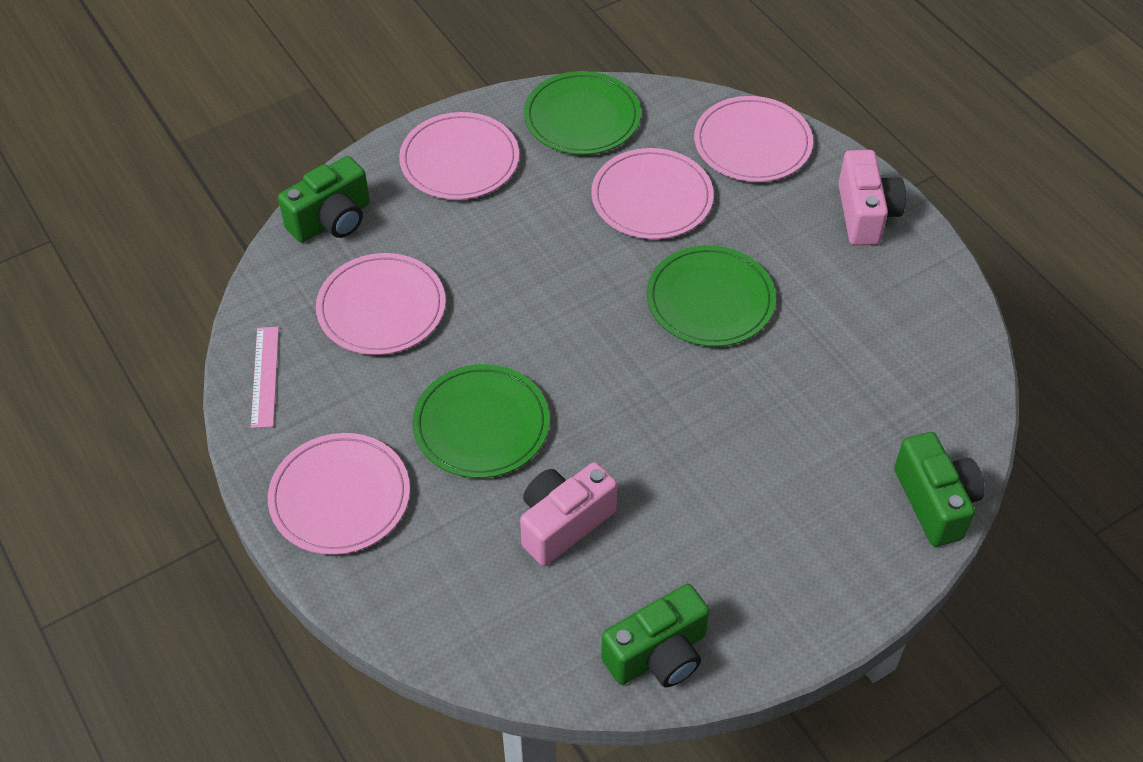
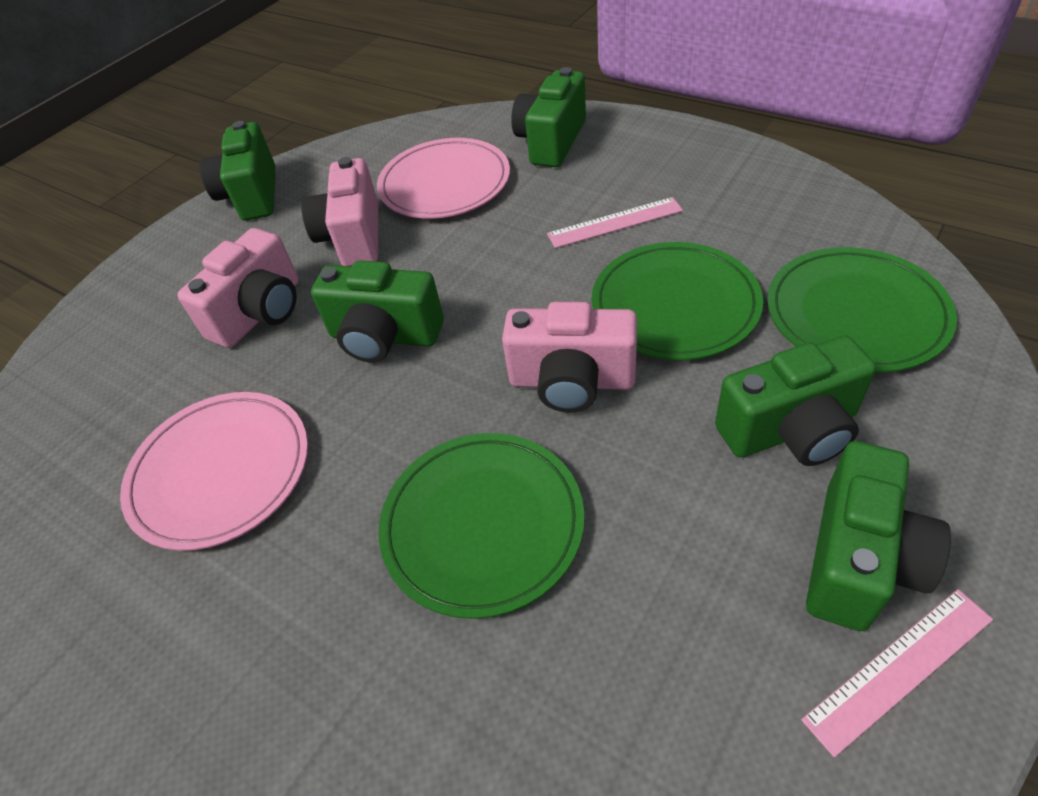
green camera: [278,156,370,243] [601,584,710,687] [894,432,985,547] = 3 -> [199,121,275,221] [311,260,444,362] [511,67,586,167] [715,335,876,466] [806,441,951,631] = 5
pink camera: [520,462,617,566] [838,150,906,245] = 2 -> [177,228,299,348] [301,157,378,267] [502,302,637,413] = 3
pink plate: [268,433,410,555] [316,253,446,355] [399,112,519,200] [591,148,714,239] [694,96,813,182] = 5 -> [120,392,308,551] [377,138,510,219] = 2
pink ruler: [251,327,279,428] = 1 -> [547,197,683,248] [801,589,993,757] = 2

